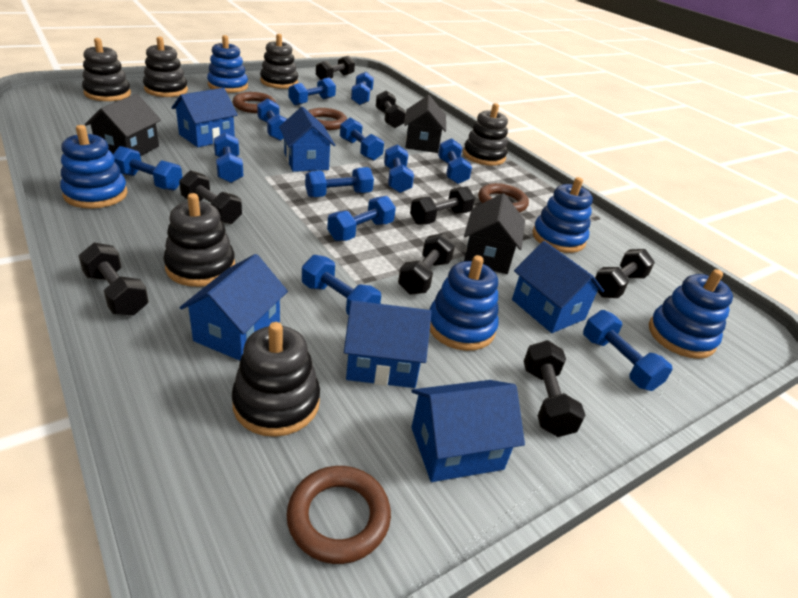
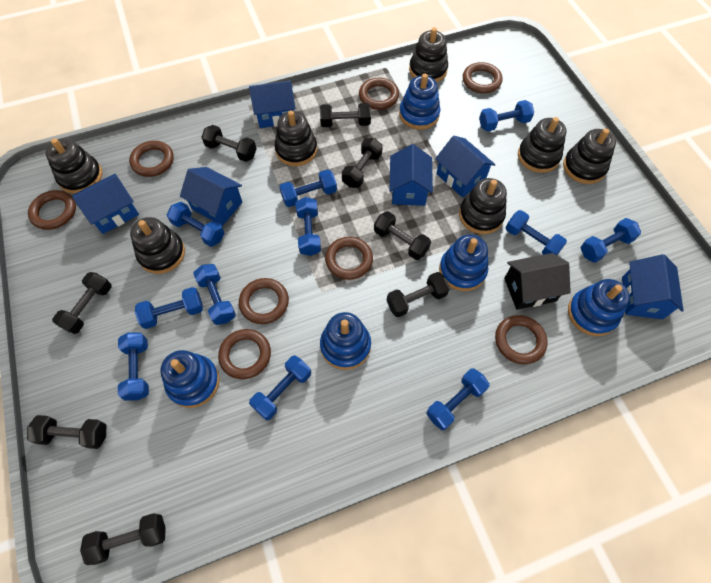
black house: [85,94,161,156] [404,95,446,153] [464,193,525,274] = 3 -> [504,253,571,310] = 1
black stacking toy: [82,38,131,101] [143,37,188,97] [163,193,235,287] [232,322,320,437] [260,34,298,89] [463,103,508,166] = 6 -> [45,138,102,194] [130,217,185,274] [274,111,317,166] [409,27,448,82] [459,178,507,234] [518,117,566,173] [563,129,616,184] = 7
blue dumbbell: [113,146,182,191] [214,132,243,183] [257,98,287,141] [289,77,336,106] [302,255,381,315] [305,167,374,198] [327,196,396,241] [340,118,384,161] [351,72,374,105] [384,144,414,193] [438,138,472,184] [583,310,673,391] = 12 -> [118,332,149,401] [135,287,203,329] [167,202,224,247] [193,264,236,325] [249,355,311,420] [279,170,337,207] [295,197,321,256] [426,368,490,430] [479,100,534,131] [506,210,567,255] [581,218,641,263] = 11
brown ring: [232,92,276,113] [287,466,391,564] [308,108,347,130] [478,183,529,213] = 4 -> [28,190,76,230] [129,141,174,177] [218,329,271,379] [239,278,289,324] [325,237,373,280] [359,78,399,110] [463,62,503,94] [495,315,548,364] = 8

